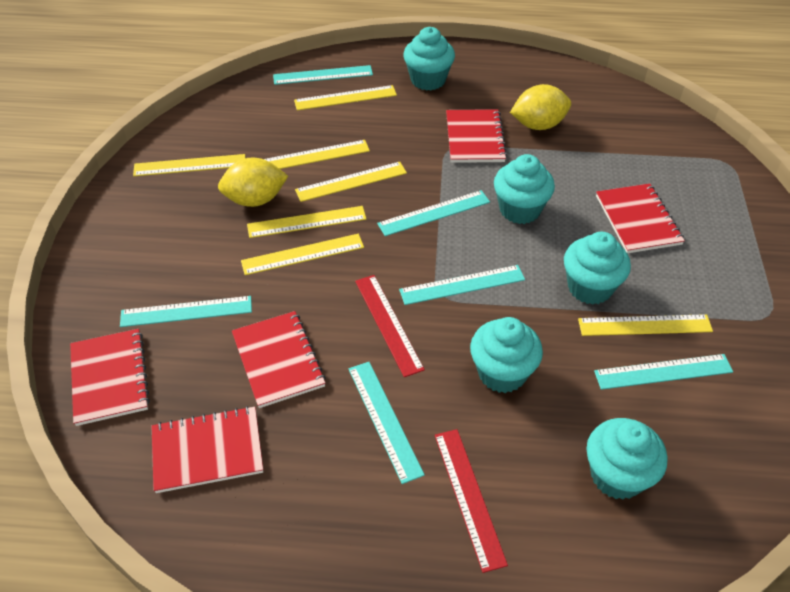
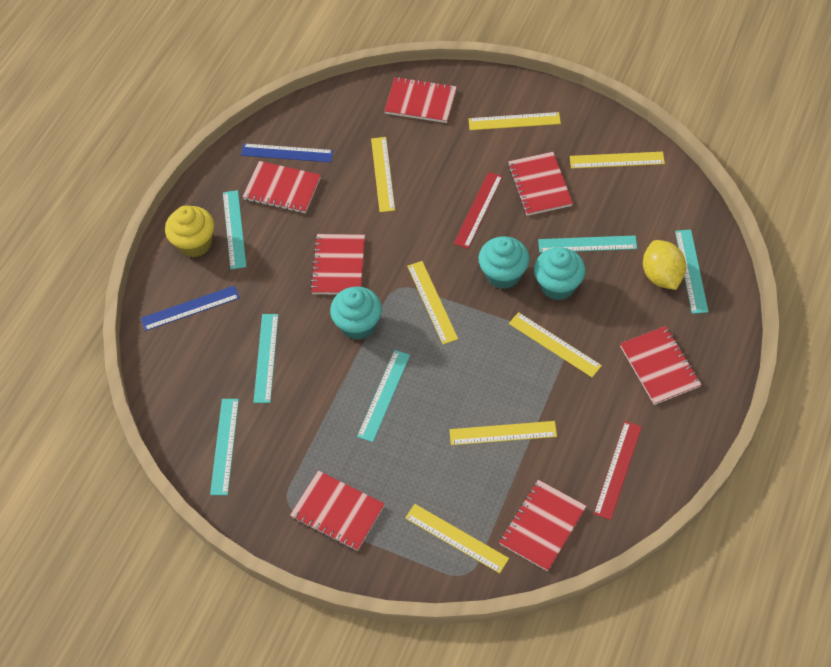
blue ruler: none = 0 -> [141,285,240,331] [241,143,333,162] = 2
red notebook: [70,329,150,426] [152,406,263,493] [232,311,326,408] [446,109,507,163] [596,183,685,253] = 5 -> [242,161,321,213] [290,471,385,551] [310,234,365,294] [384,77,457,123] [499,480,586,571] [508,152,573,216] [620,326,701,405] = 7
turquoise cupcake: [403,27,455,91] [470,317,543,393] [494,154,555,224] [564,232,631,304] [586,418,667,500] = 5 -> [330,286,382,340] [479,236,530,289] [534,247,586,300] = 3
yellow cupcake: none = 0 -> [165,206,214,257] = 1
yellow lemon: [218,158,288,207] [510,84,571,130] = 2 -> [643,240,686,290] = 1

